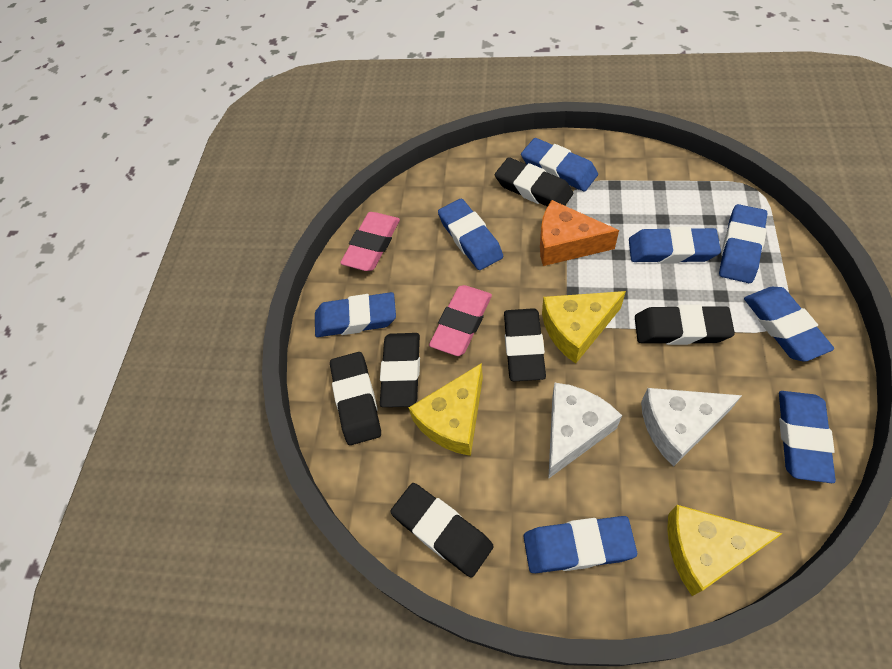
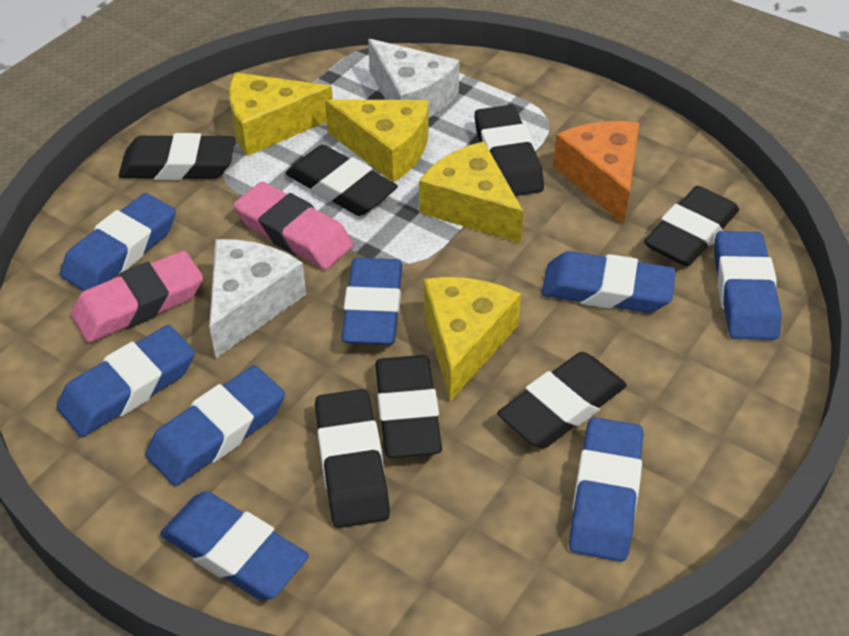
black eraser: [330,352,381,445] [380,333,420,407] [390,483,494,577] [495,157,573,207] [504,308,546,381] [635,305,735,345] = 6 -> [119,133,235,180] [286,145,398,216] [315,389,390,528] [375,355,442,458] [475,105,544,196] [497,352,627,448] [644,186,739,266] = 7
yellow cheese: [409,363,483,456] [542,291,626,364] [667,505,782,596] = 3 -> [229,73,333,156] [325,99,428,183] [419,141,523,243] [424,277,521,401] = 4

